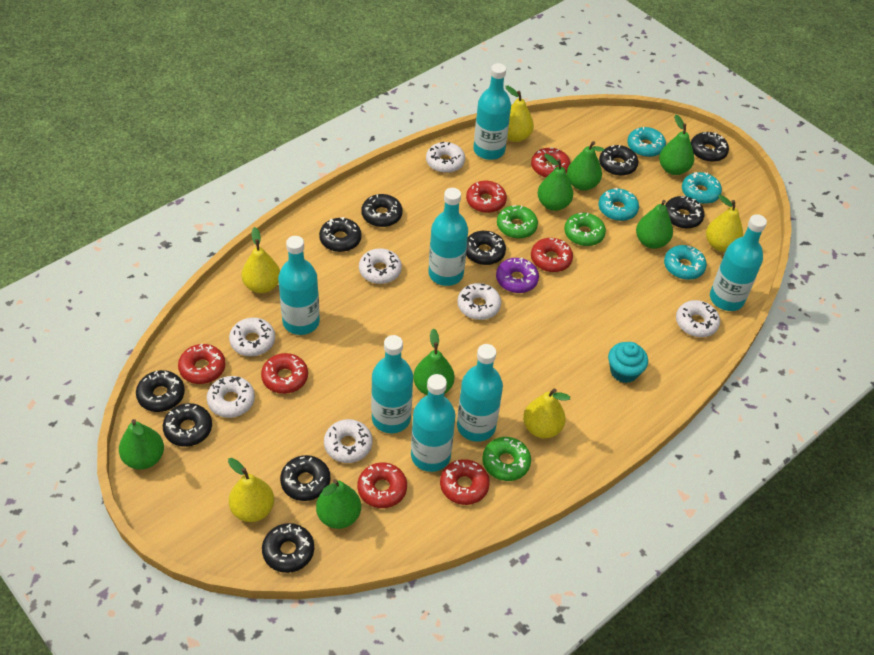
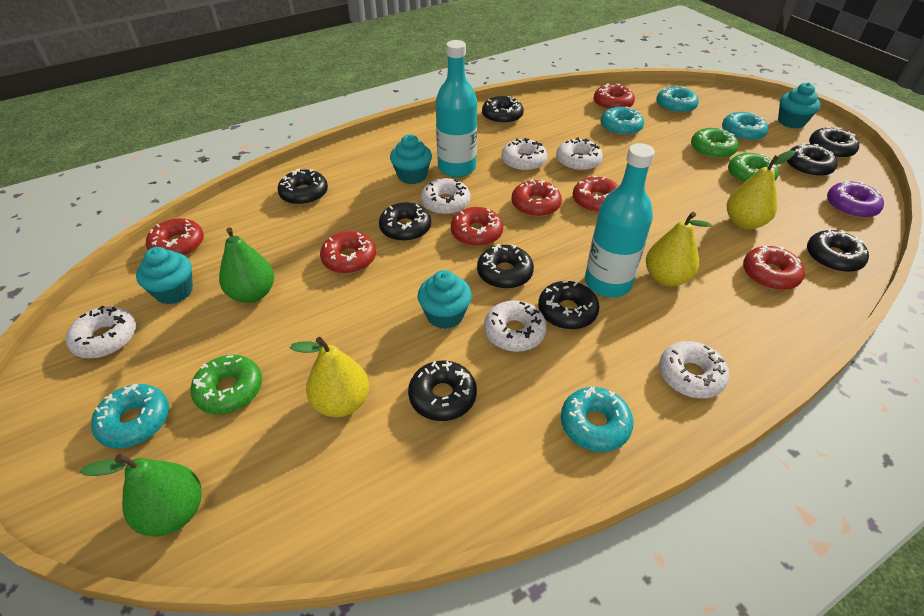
black donut: [136,370,185,412] [163,403,212,447] [262,523,314,573] [280,455,330,501] [319,217,362,252] [361,194,403,227] [466,231,506,265] [599,145,638,176] [665,196,704,229] [691,132,729,162] = 10 -> [278,169,328,205] [379,202,431,241] [408,361,477,421] [477,244,534,289] [482,96,524,124] [538,281,599,329] [787,143,838,177] [807,229,869,272] [809,126,859,159] = 9
green pear: [119,419,164,469] [316,479,361,529] [413,328,455,395] [538,154,573,211] [567,141,605,191] [636,200,673,249] [659,114,694,175] = 7 -> [80,454,202,537] [219,227,274,303] = 2
turquoise bottle: [278,236,320,335] [371,335,413,433] [411,374,455,472] [429,188,468,286] [457,344,503,442] [473,63,511,160] [710,214,767,311] = 7 -> [436,40,477,177] [585,143,655,297] = 2
turquoise cupcake: [608,342,648,383] = 1 -> [136,247,193,304] [390,134,432,184] [418,270,472,329] [778,83,820,129] = 4
turquoise donut: [599,188,639,221] [627,127,666,157] [664,245,707,280] [682,172,722,204] = 4 -> [91,384,169,448] [561,387,634,452] [600,106,644,136] [656,86,699,114] [722,112,768,142] = 5
white donut: [206,376,255,418] [229,318,275,356] [324,419,372,463] [359,248,402,284] [426,142,465,173] [457,283,501,320] [676,300,720,337] = 7 -> [66,306,136,359] [421,178,471,215] [484,300,547,352] [501,138,547,171] [556,137,603,171] [659,341,729,398] = 6
yellow pear: [228,458,274,522] [242,227,280,293] [505,85,534,142] [523,388,570,438] [706,195,743,252] = 5 -> [290,337,369,417] [646,212,711,287] [727,150,795,230] = 3

